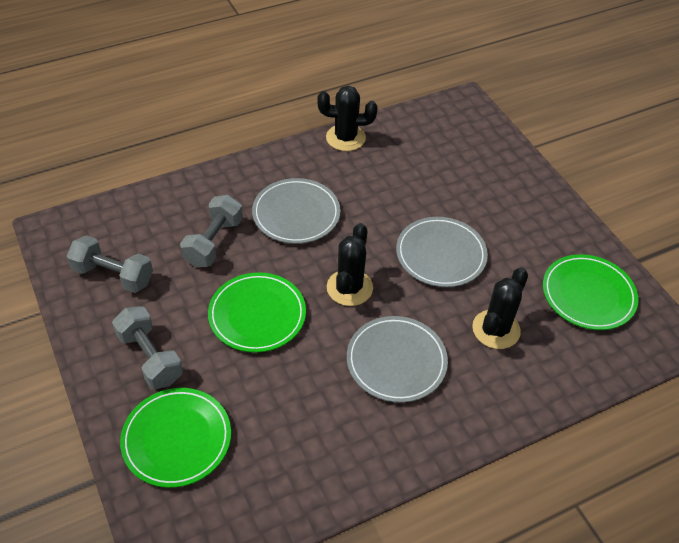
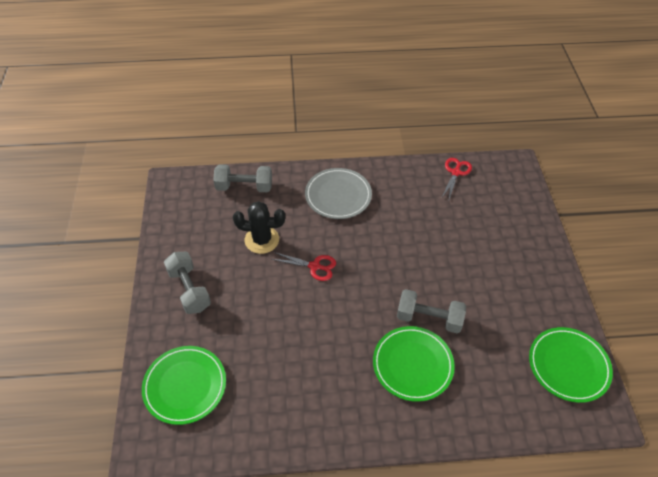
black cactus: [317,86,377,151] [327,223,373,306] [472,267,528,349] = 3 -> [233,201,285,254] = 1
grey plate: [252,178,341,244] [347,316,448,403] [396,217,488,287] = 3 -> [305,168,372,219] = 1
red scissors: none = 0 -> [271,252,336,281] [442,158,472,199] = 2

